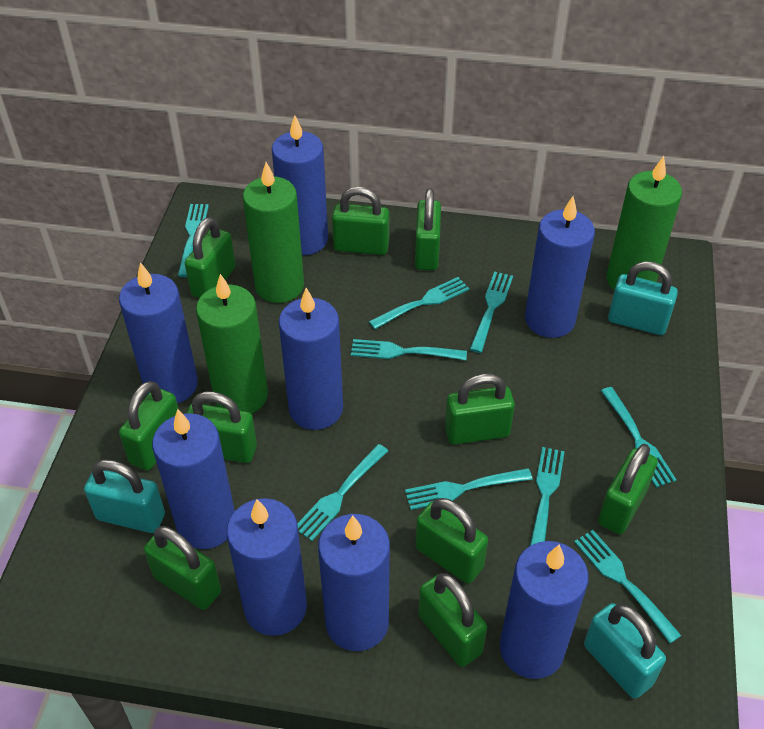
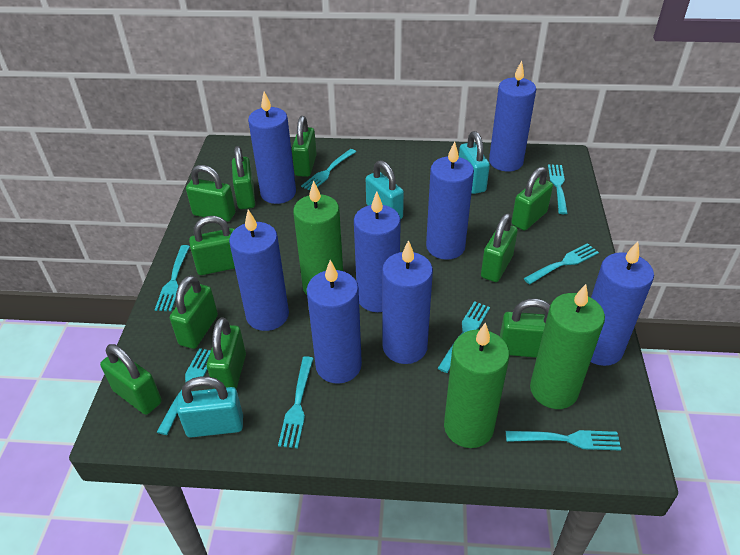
turquoise fork: [178,204,209,277] [297,444,388,541] [351,339,467,360] [369,277,469,329] [405,468,533,510] [470,271,513,353] [530,447,565,546] [574,530,682,644] [601,387,677,488] = 9 -> [155,245,190,311] [157,348,211,435] [278,356,314,448] [301,149,356,190] [438,301,490,373] [506,430,621,451] [524,243,599,284] [548,164,568,214] = 8

